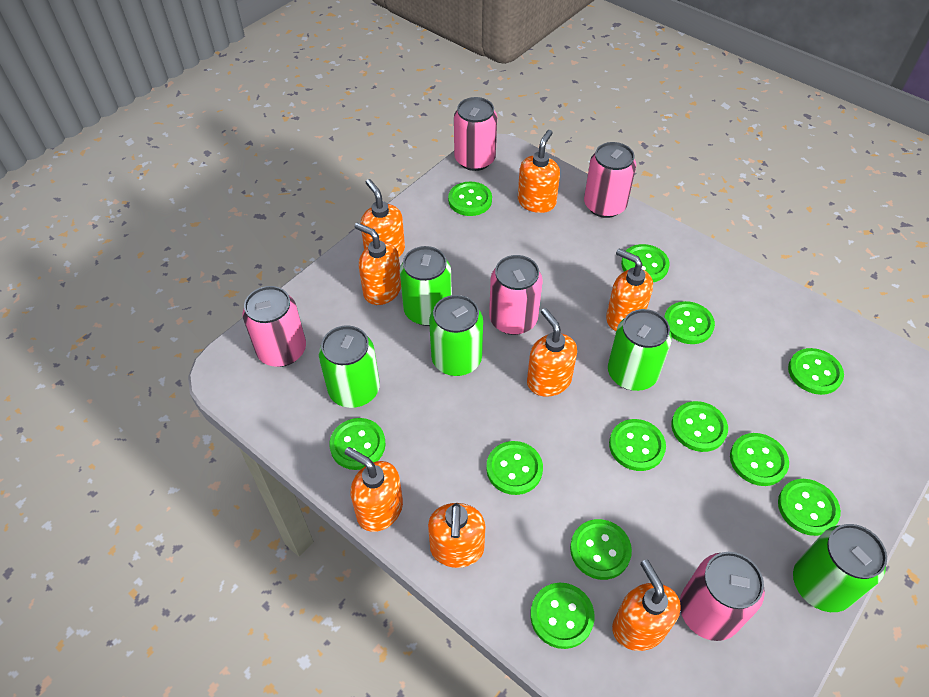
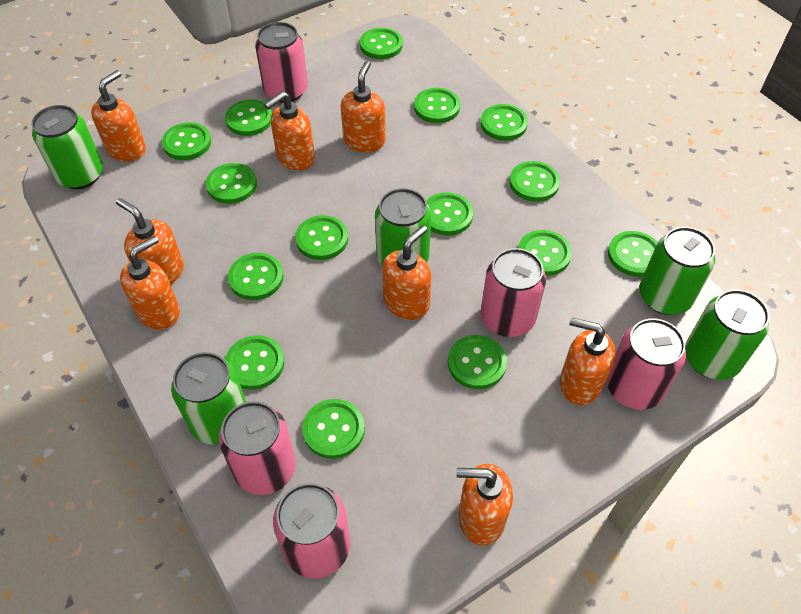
green button: [329,418,385,470] [448,182,492,216] [486,441,543,495] [530,583,595,649] [570,519,632,580] [609,419,666,471] [621,244,670,282] [664,301,715,344] [671,401,728,452] [730,433,789,486] [778,479,841,536] [788,348,844,395] = 12 -> [162,122,211,160] [206,163,257,204] [225,100,272,136] [225,335,284,390] [228,253,283,300] [295,215,348,260] [302,399,365,459] [360,28,403,59] [414,88,460,123] [426,192,473,235] [448,335,507,389] [480,104,528,141] [509,161,560,202] [518,230,572,276] [608,231,658,277] = 15

